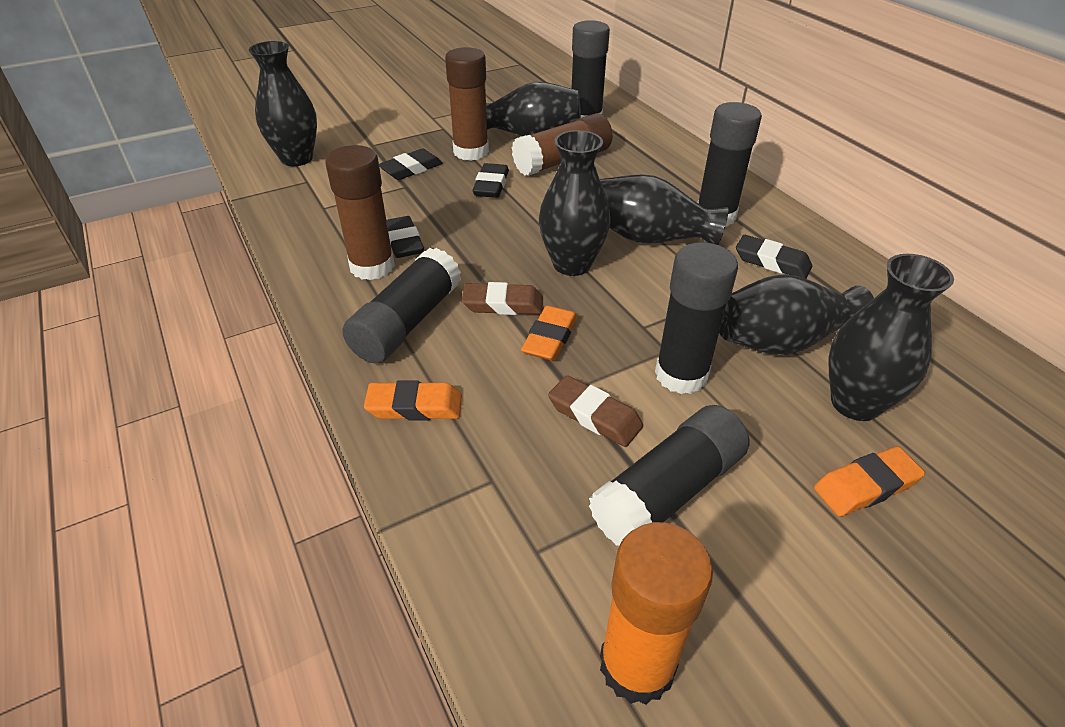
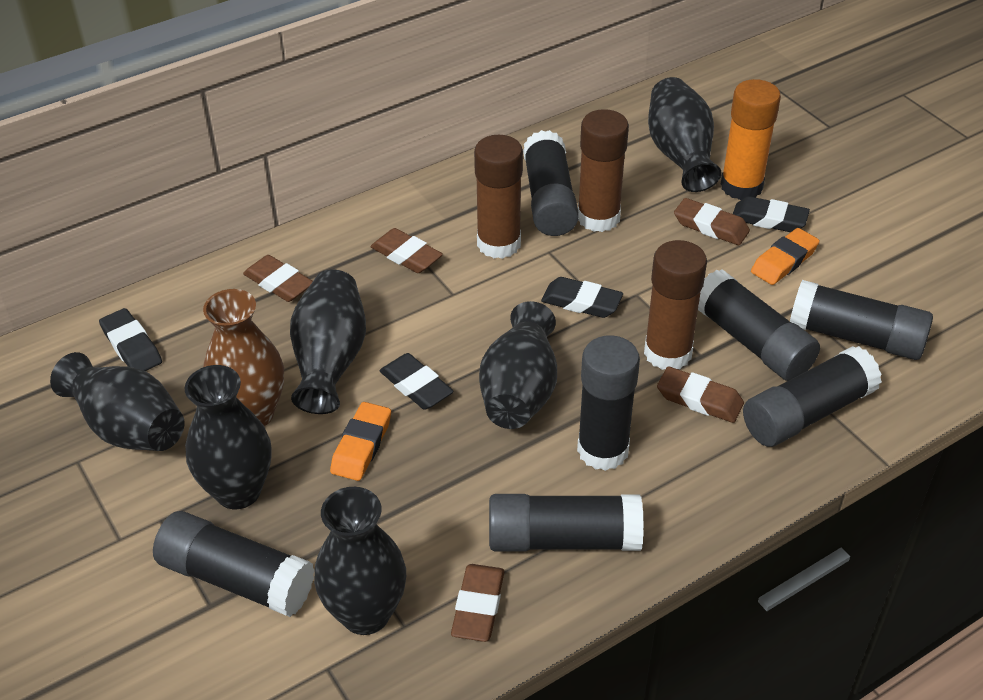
black glue stick: [342,248,461,364] [572,20,610,118] [589,405,749,546] [655,242,738,394] [697,102,762,226] = 5 -> [153,511,315,617] [489,494,644,552] [523,130,579,236] [577,335,640,471] [698,269,820,381] [743,346,882,447] [790,280,933,360] = 7
brown eraser: [462,282,543,315] [548,375,643,447] = 2 -> [243,255,313,302] [370,228,443,273] [451,564,504,642] [657,367,744,423] [674,198,750,245] = 5
brown vase: none = 0 -> [203,289,284,426] = 1
orange eraser: [364,381,462,420] [521,306,578,361] [814,446,925,516] = 3 -> [330,402,391,481] [751,228,820,285] = 2

